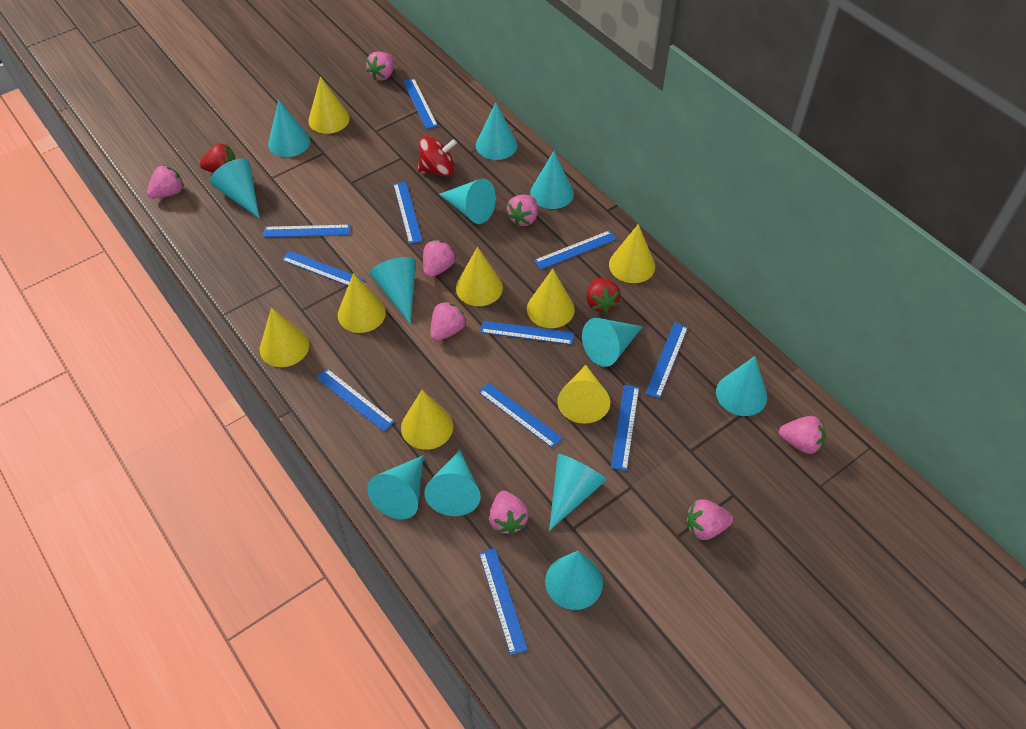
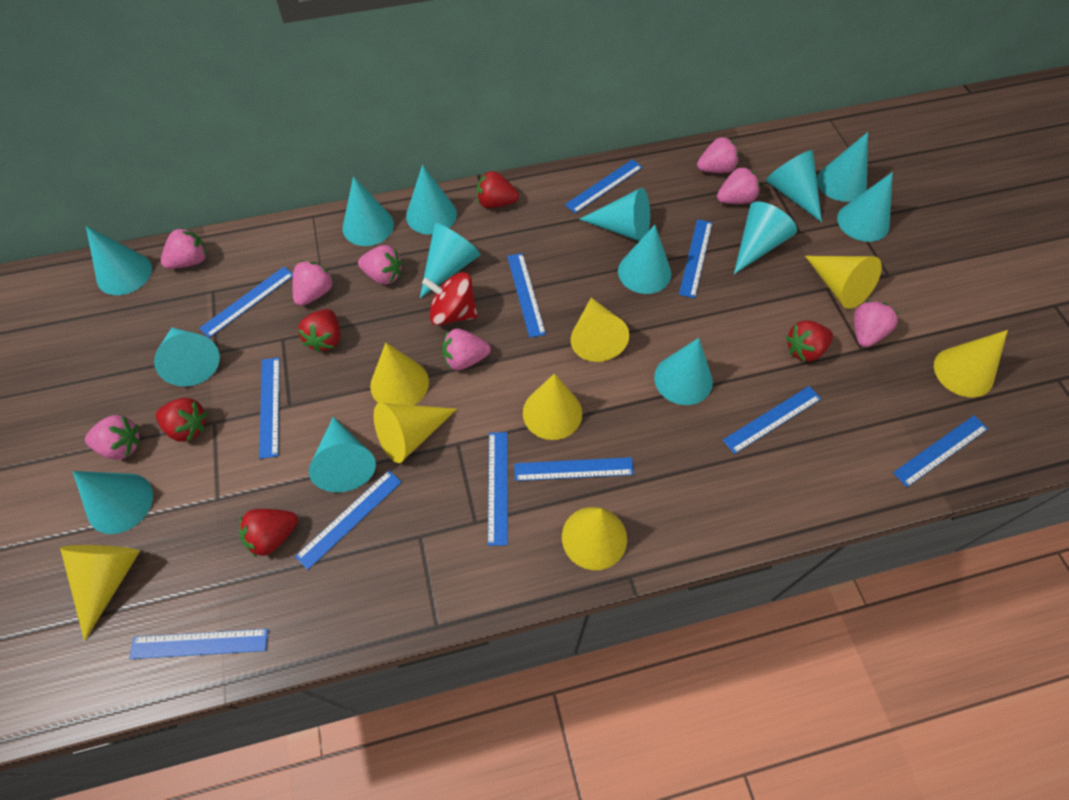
red strawberry: [200,143,235,173] [586,278,621,313] = 2 -> [155,398,207,442] [239,509,298,557] [298,309,340,353] [477,171,519,208] [786,320,833,362] = 5
turquoise cone: [210,158,259,218] [268,100,310,157] [367,455,424,519] [370,257,416,324] [424,450,480,516] [439,178,496,224] [476,103,518,160] [530,151,574,209] [545,551,603,610] [549,454,607,531] [582,318,643,367] [716,356,767,416] = 12 -> [73,471,153,534] [86,226,152,295] [154,328,220,387] [309,417,376,492] [343,176,394,246] [406,165,457,235] [420,223,481,298] [579,188,650,241] [618,225,671,294] [654,338,713,405] [734,202,797,274] [765,150,822,222] [817,132,868,202] [837,172,893,242] = 14

